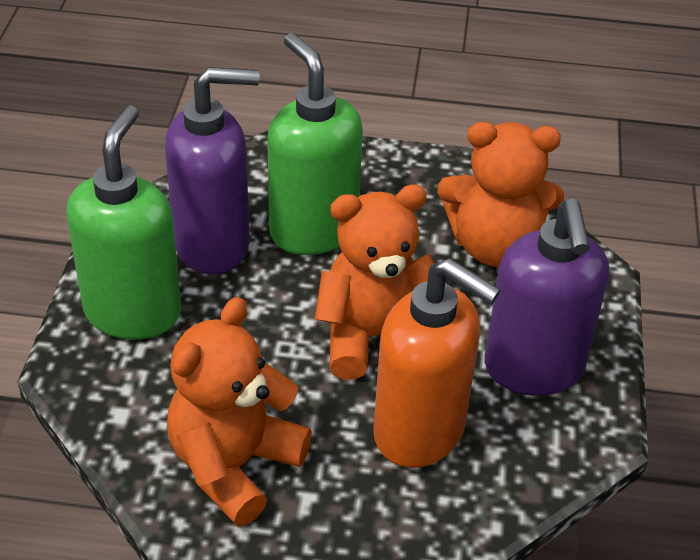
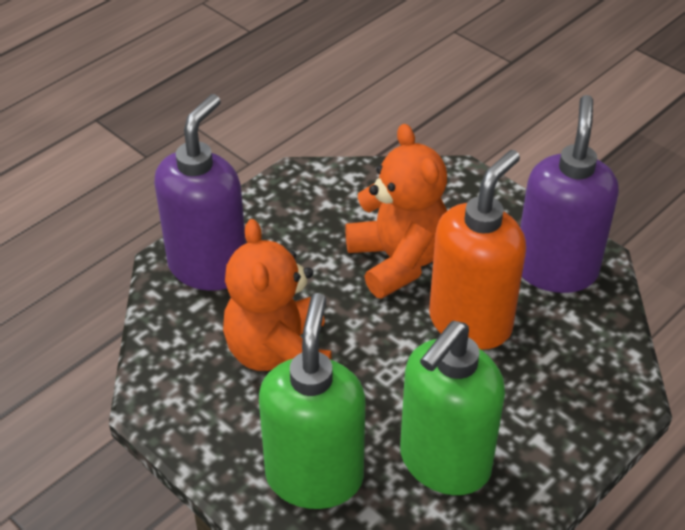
orange teddy bear: [167,297,312,527] [315,185,434,380] [437,122,564,267] = 3 -> [223,219,331,371] [345,124,447,299] = 2

